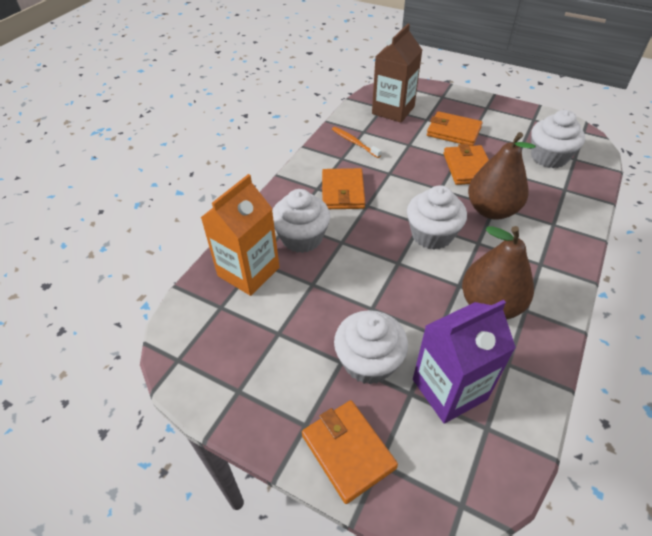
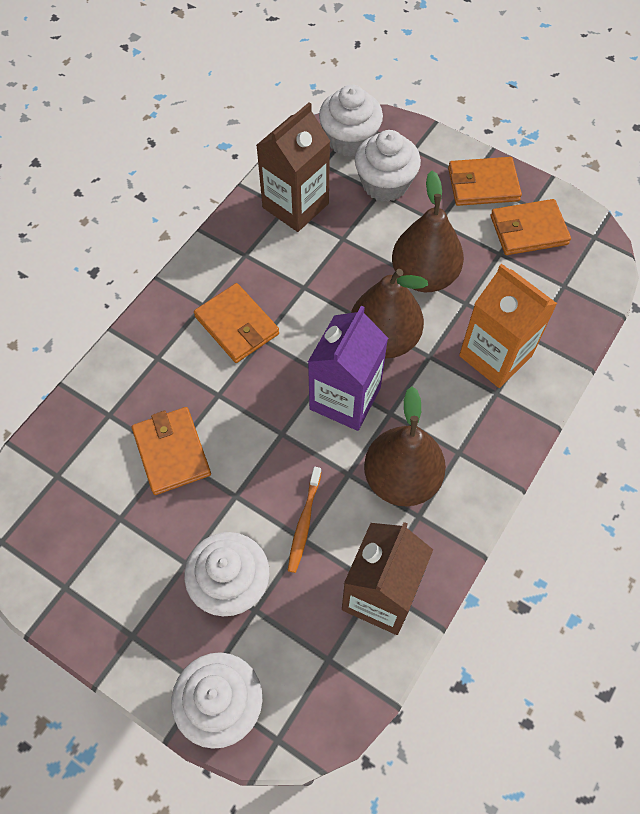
brown carton: [372,24,422,123] = 1 -> [256,102,330,232] [342,522,433,635] = 2
brown pear: [462,226,534,319] [468,132,536,220] = 2 -> [351,269,428,358] [364,386,446,506] [392,171,464,292] = 3

